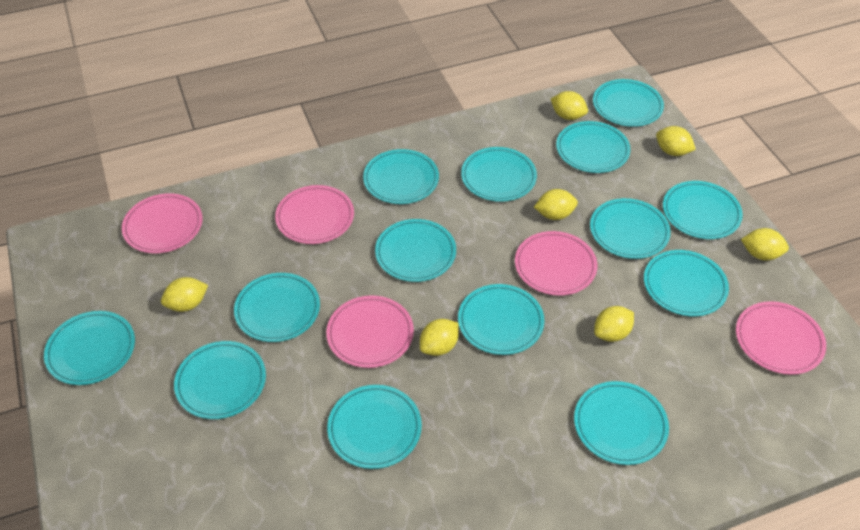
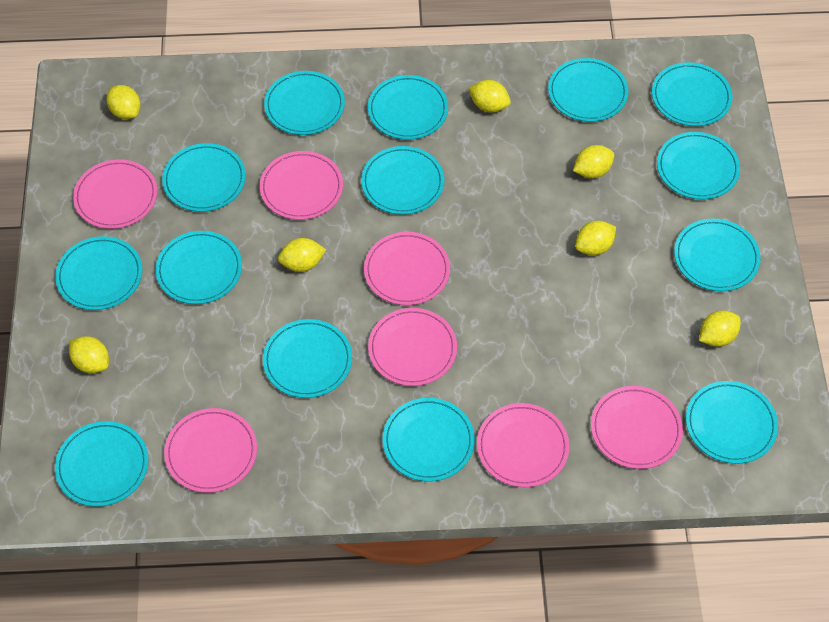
pink plate: [122,193,203,253] [275,185,354,244] [326,295,414,368] [515,231,597,296] [736,301,826,375] = 5 -> [73,159,157,229] [164,408,257,493] [260,151,343,220] [364,232,450,305] [368,308,457,386] [477,403,569,487] [591,386,683,469] = 7

